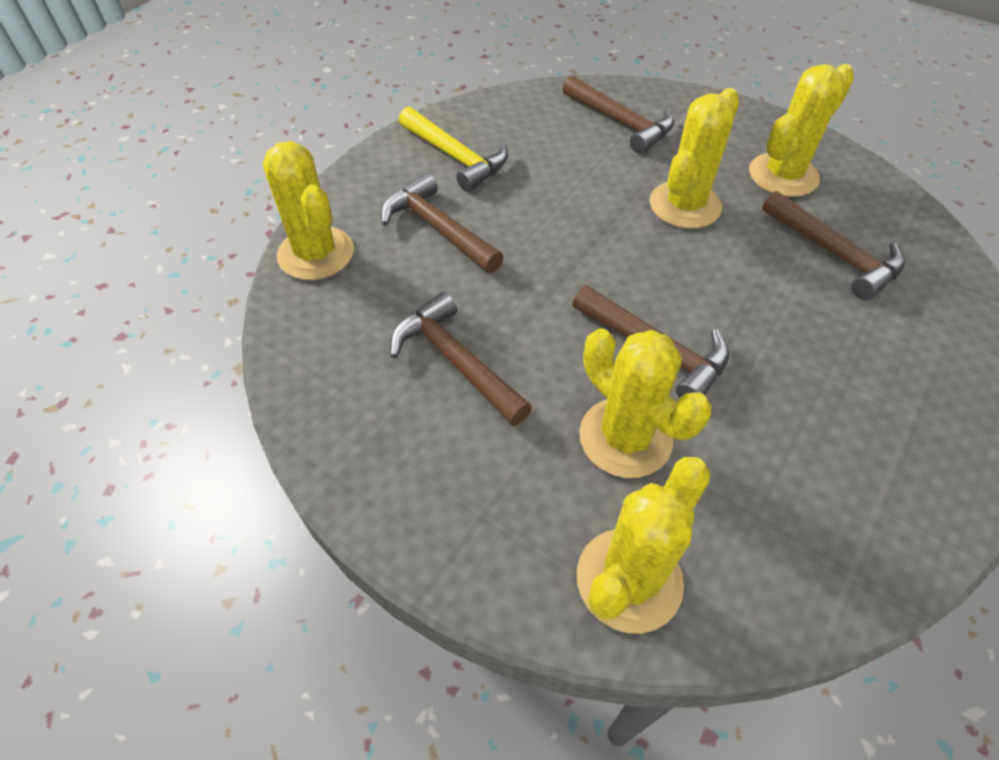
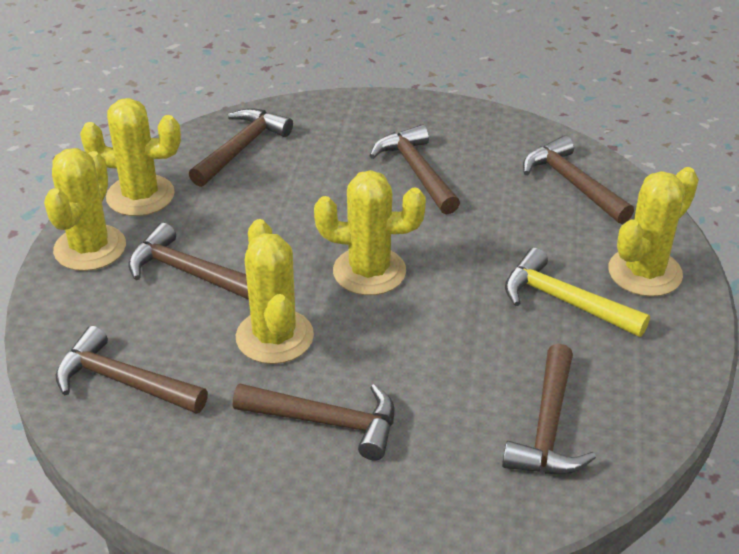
brown hammer: [381,173,503,273] [390,292,532,426] [563,75,674,154] [572,285,729,398] [762,191,905,300] = 5 -> [56,326,208,414] [128,223,249,300] [189,108,293,187] [233,384,394,461] [370,124,460,215] [502,344,596,474] [523,135,634,224] = 7

